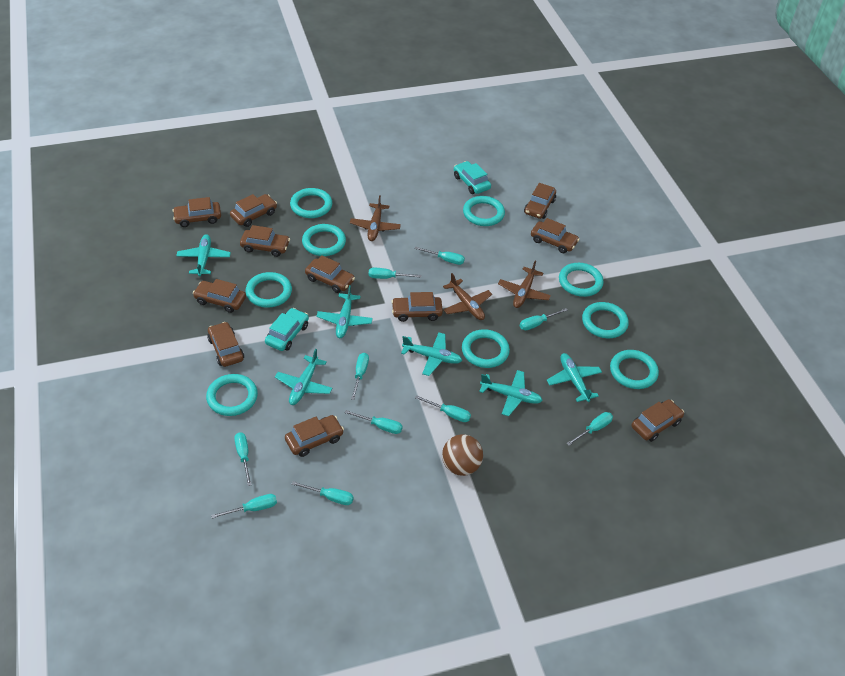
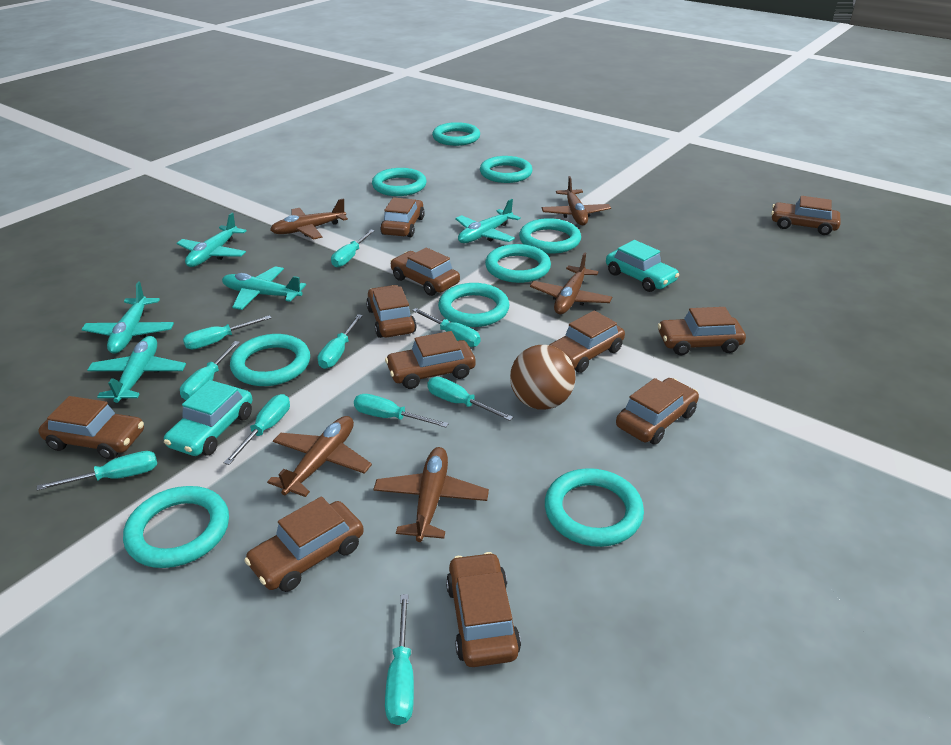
brown plane: [350,195,401,241] [443,273,492,320] [498,260,551,308] = 3 -> [267,416,372,497] [270,198,348,239] [373,447,489,542] [530,252,612,314] [542,176,611,225] = 5
turquoise plane: [176,235,231,276] [275,349,332,405] [316,285,373,338] [401,333,462,376] [479,370,543,416] [547,353,602,402] = 6 -> [81,282,174,354] [87,336,186,403] [177,213,246,267] [222,266,306,310] [455,199,521,243] = 5

